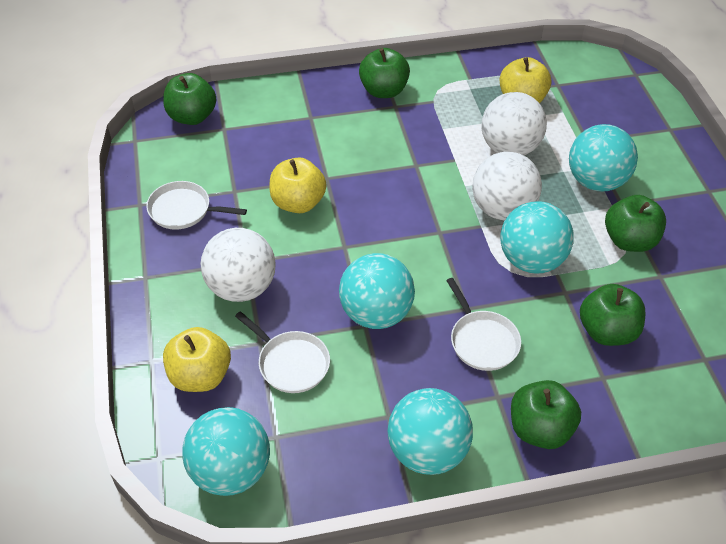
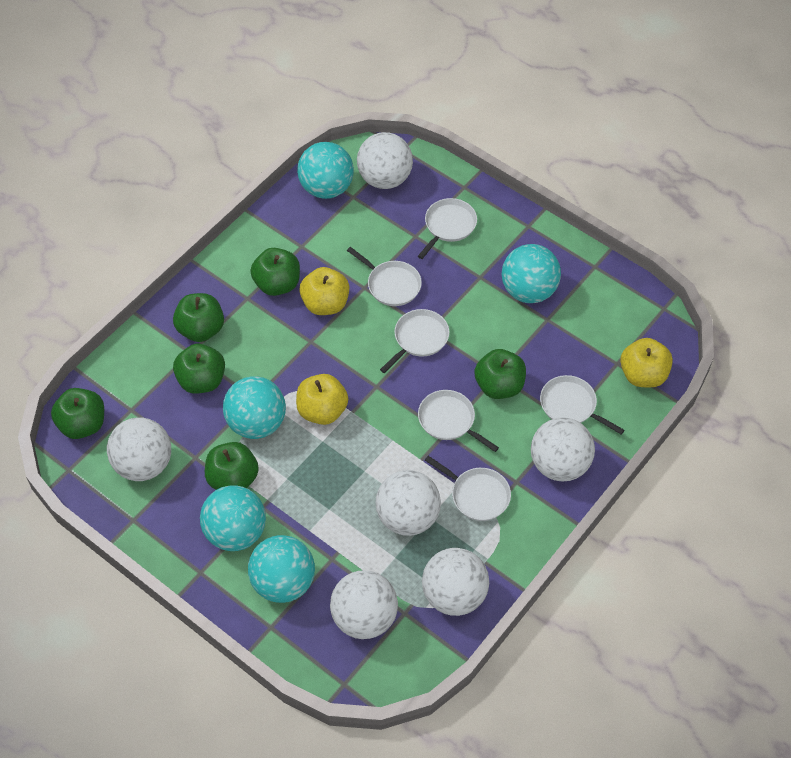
green apple: [163,73,216,125] [359,48,410,98] [511,380,581,449] [580,284,646,346] [605,195,666,252] = 5 -> [51,388,104,439] [173,293,224,342] [173,344,225,393] [205,442,259,490] [251,248,300,296] [474,349,526,399] = 6
white ball: [200,228,276,302] [472,151,542,221] [481,92,547,155] = 3 -> [107,418,171,481] [330,570,398,639] [357,132,413,189] [375,470,441,536] [422,548,489,616] [531,417,595,482] = 6
white pan: [146,181,247,230] [235,311,330,393] [446,278,521,371] = 3 -> [347,247,422,306] [380,309,450,373] [418,198,477,259] [418,390,499,452] [425,456,511,521] [540,375,624,434] = 6

